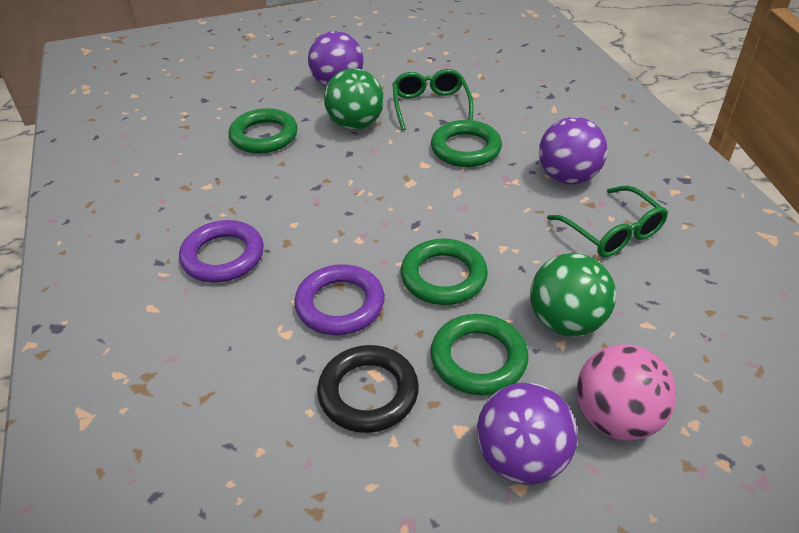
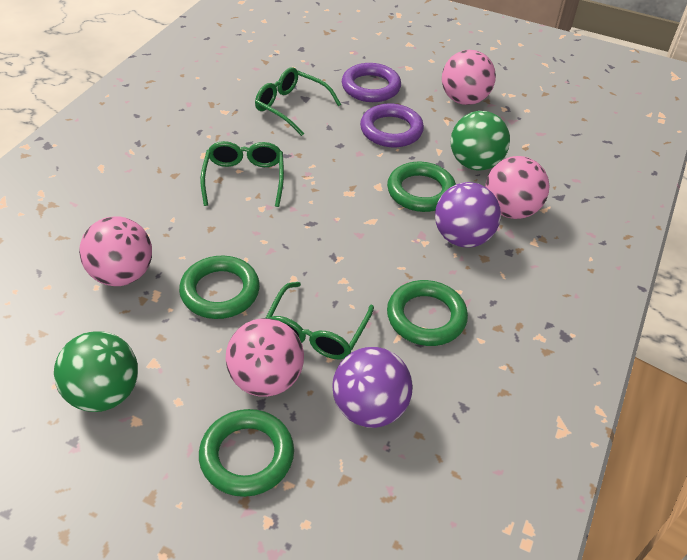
black ring: [317,345,419,433] = 1 -> none = 0
green glasses: [392,69,473,131] [547,186,668,257] = 2 -> [200,141,284,207] [255,67,341,136] [266,282,374,359] = 3
pink ball: [577,344,676,441] = 1 -> [79,216,152,286] [225,318,304,397] [442,50,496,105] [485,156,550,219] = 4
purple ball: [308,31,363,86] [477,383,578,485] [539,117,607,184] = 3 -> [332,347,413,428] [435,182,501,248] = 2

